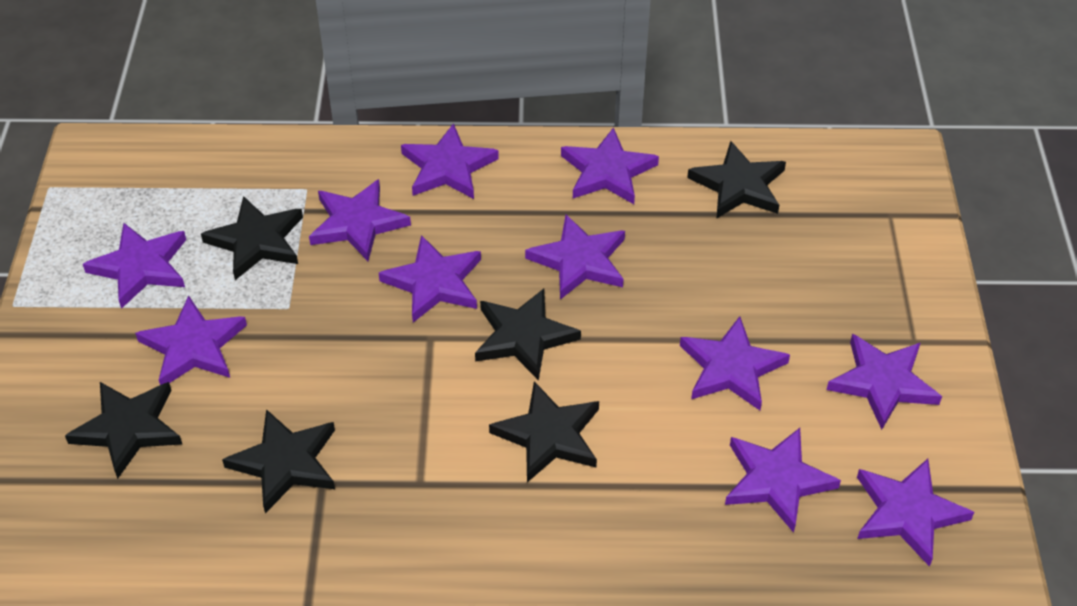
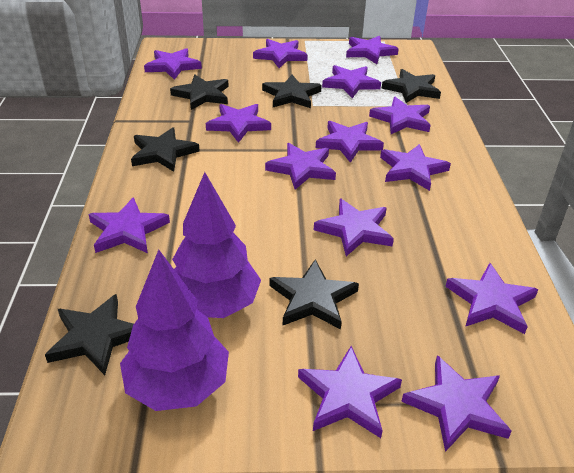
purple star: [83,223,186,309] [135,295,247,385] [309,179,411,261] [379,235,481,322] [401,123,499,199] [525,215,625,300] [561,127,659,204] [680,316,790,410] [725,428,841,533] [827,334,942,430] [857,459,974,567] = 11 -> [89,197,170,253] [144,48,202,80] [206,104,271,143] [253,39,308,68] [265,143,336,190] [298,346,402,438] [314,199,394,256] [316,121,384,163] [322,65,381,98] [346,36,399,64] [369,97,431,134] [380,144,451,191] [401,355,512,452] [445,263,538,334] = 14
purple tree: none = 0 -> [120,250,229,411] [172,172,261,318] = 2

